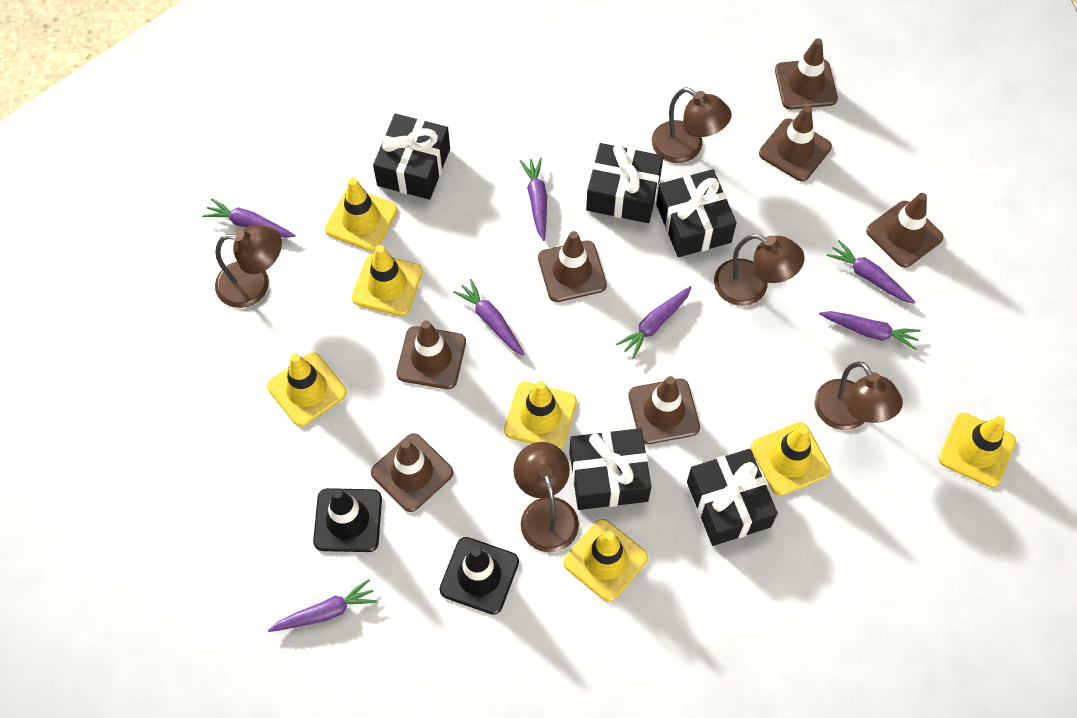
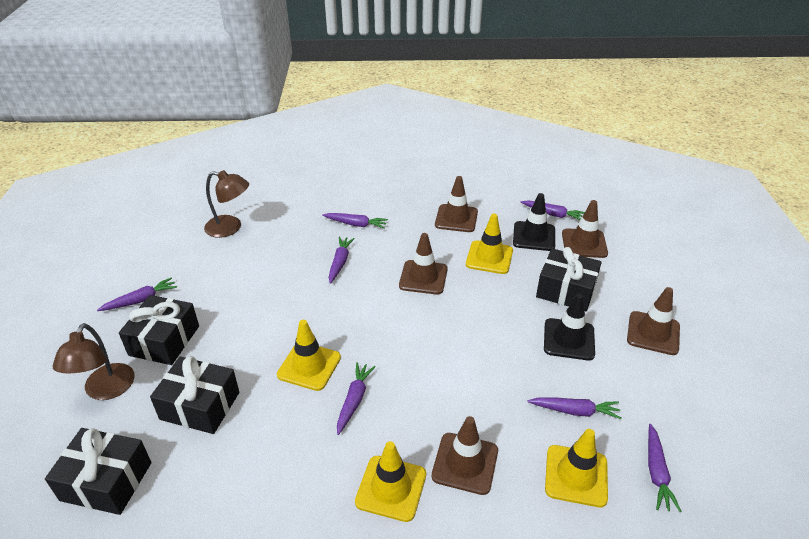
black gift: [373,114,450,200] [570,428,652,510] [586,143,663,223] [656,169,737,257] [687,449,778,546] = 5 -> [45,428,151,515] [119,295,199,365] [150,356,239,434] [536,247,602,311] = 4
brown lamp: [215,225,282,308] [513,442,579,552] [652,87,732,163] [714,234,805,306] [814,361,903,430] = 5 -> [53,323,135,400] [204,170,249,238] = 2
brown traffic cone: [371,433,453,512] [396,320,466,389] [538,231,607,302] [628,376,700,444] [759,106,832,181] [775,38,838,109] [866,193,943,268] = 7 -> [399,233,448,295] [432,416,498,495] [435,176,478,232] [562,200,608,258] [627,287,680,355] = 5
yellow traffic cone: [267,352,347,427] [325,178,398,251] [352,245,423,316] [504,381,577,449] [563,519,648,602] [751,422,830,496] [939,413,1016,487] = 7 -> [277,320,341,391] [355,441,426,522] [466,214,513,274] [545,429,608,507] = 4

